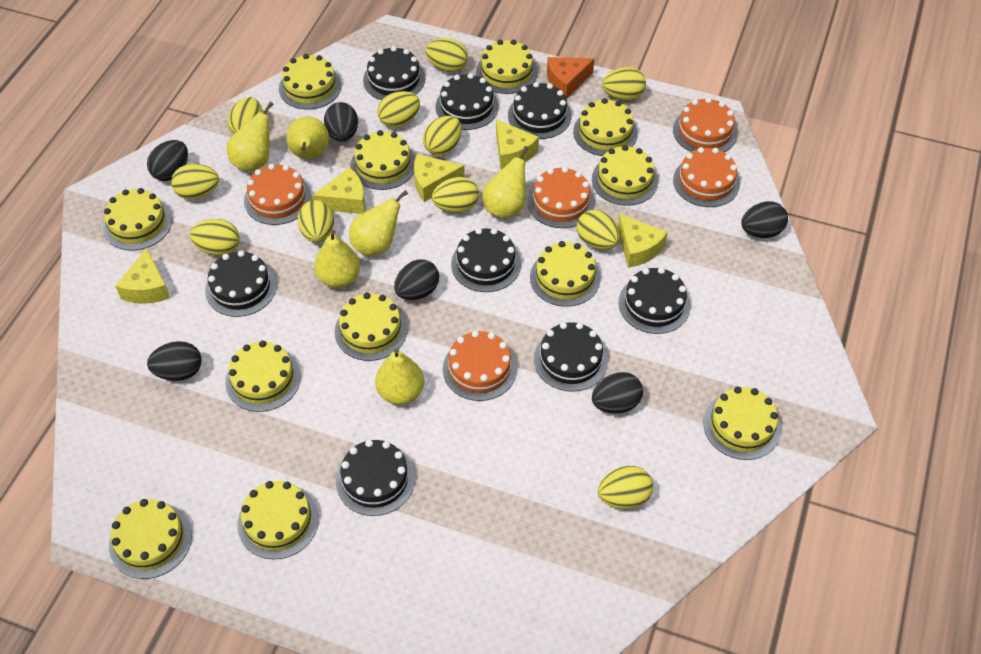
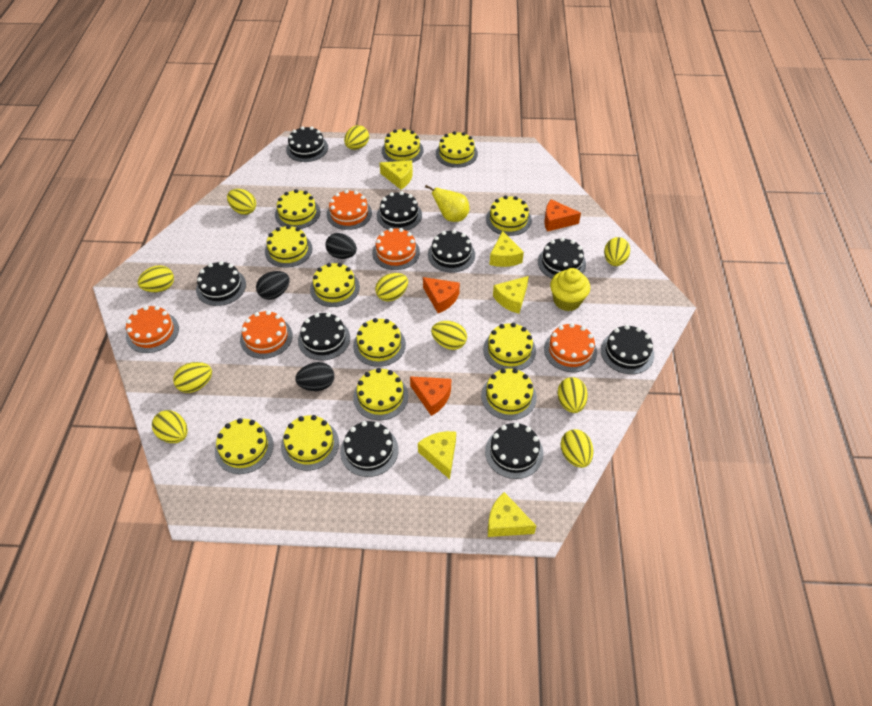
black cake: [205,250,277,317] [336,440,415,516] [363,46,425,100] [435,73,499,130] [451,228,521,292] [508,82,572,139] [534,322,608,392] [619,267,691,334] = 8 -> [196,261,246,306] [286,126,328,162] [298,312,350,360] [340,421,398,477] [377,191,422,231] [428,230,475,272] [485,422,544,479] [538,237,586,278] [601,325,654,374] = 9
black egg: [147,140,188,181] [147,341,202,381] [324,102,358,142] [394,259,439,300] [592,372,643,413] [741,201,788,238] = 6 -> [256,271,290,300] [295,362,334,391] [325,233,357,259] = 3
orange cheese: [547,57,594,99] = 1 -> [410,376,451,416] [423,277,460,313] [544,199,581,232] = 3
yellow cupcake: none = 0 -> [550,268,590,311] = 1
yellow egg: [171,164,219,200] [190,219,240,256] [228,97,263,134] [298,200,334,243] [377,91,420,128] [423,116,462,156] [426,38,468,72] [432,177,479,213] [577,210,620,250] [598,466,653,509] [602,67,646,101] = 11 -> [138,265,174,292] [152,410,188,443] [173,362,212,393] [227,189,256,215] [344,125,369,150] [375,273,408,301] [431,321,467,350] [557,377,588,413] [560,429,593,468] [604,237,630,266] = 10
yellow pear: [227,102,273,172] [286,116,329,159] [314,230,360,288] [349,190,408,256] [375,348,424,405] [482,146,529,219] = 6 -> [425,185,469,222] = 1

